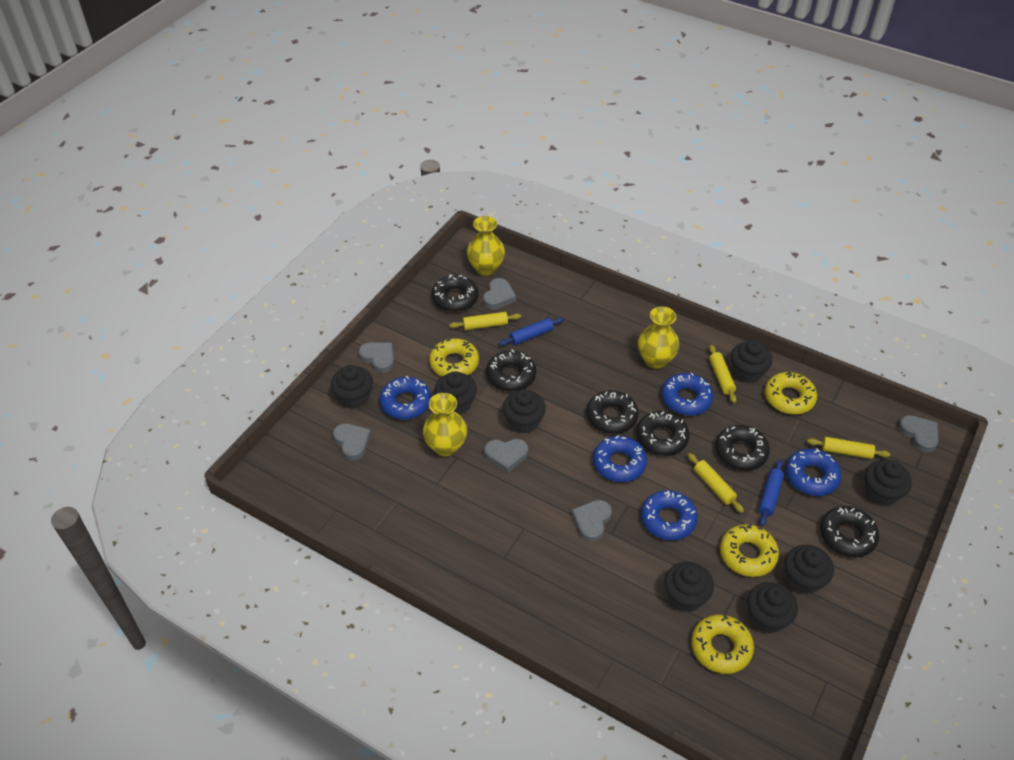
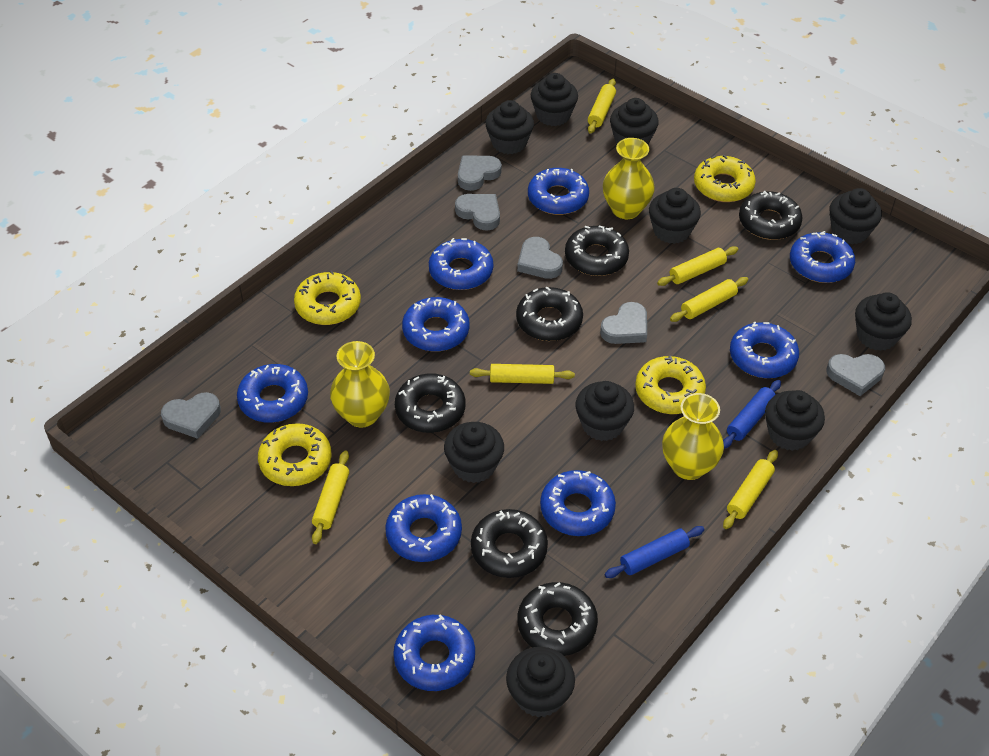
black cupcake: [331,365,373,409] [434,371,477,414] [503,389,546,434] [664,562,714,612] [731,340,773,383] [747,582,798,633] [784,545,834,595] [865,460,912,506] = 8 -> [444,422,504,483] [485,100,534,154] [506,647,575,717] [531,73,578,126] [575,381,634,441] [610,98,659,145] [649,188,701,244] [765,390,825,451] [830,188,882,244] [855,292,912,351] = 10
blue donut: [380,376,431,420] [593,435,647,482] [641,490,698,541] [661,373,713,415] [785,449,842,496] = 5 -> [237,364,308,423] [385,494,462,562] [393,614,475,691] [402,297,469,352] [429,238,493,290] [528,168,589,215] [540,470,616,536] [730,321,799,378] [790,231,855,283] = 9
yellow rolling pin: [449,312,521,330] [688,453,744,513] [709,345,737,403] [807,437,890,459] = 4 -> [312,450,349,544] [470,364,575,384] [588,79,616,134] [657,246,738,286] [670,277,748,322] [723,450,778,529] = 6

